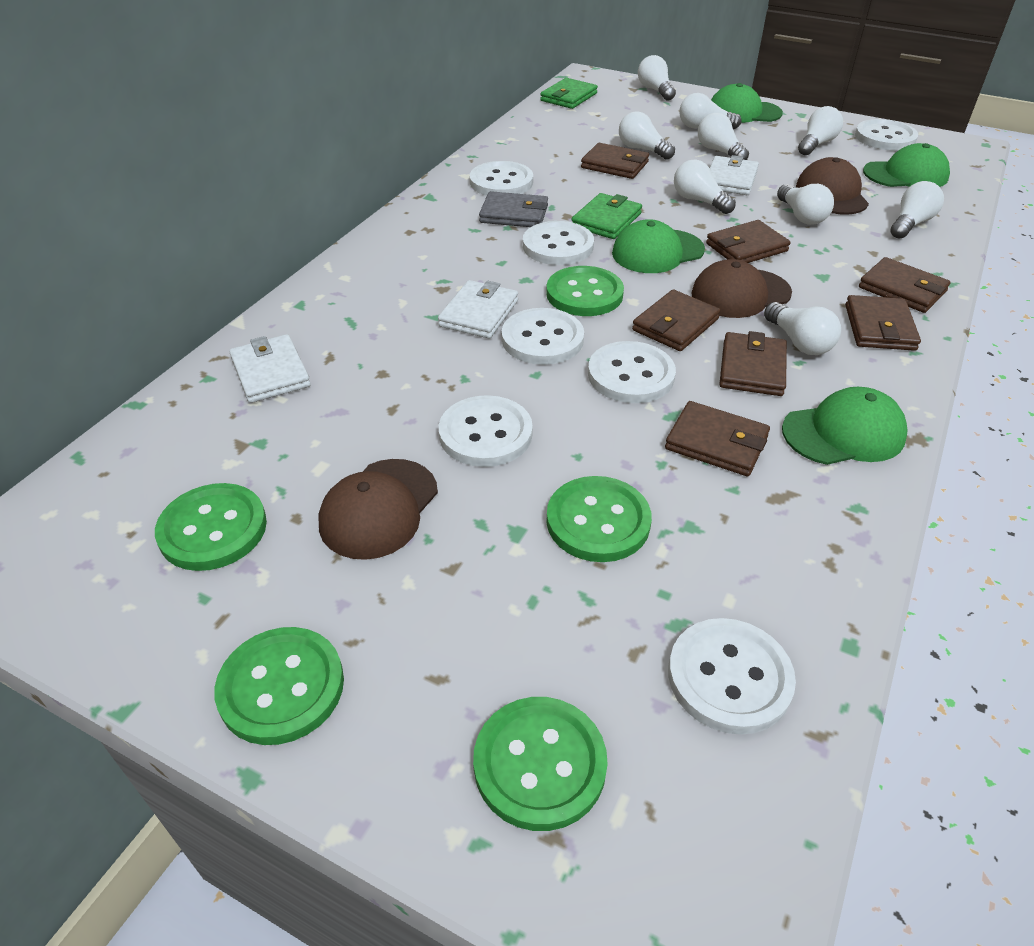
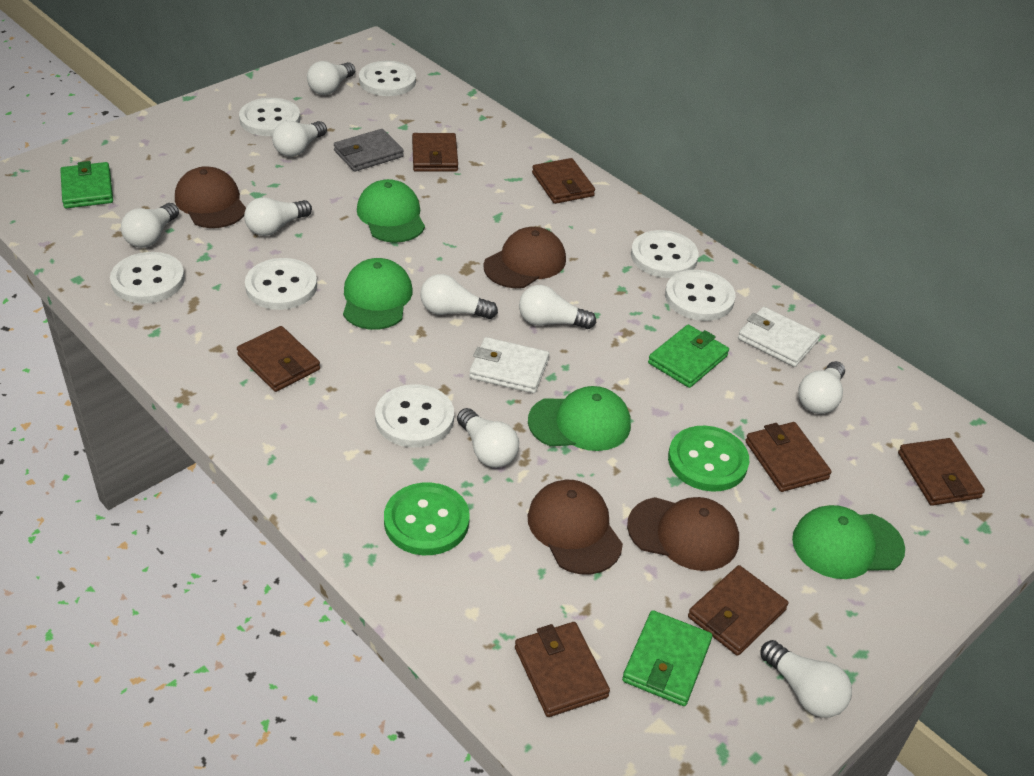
brown cap: [318,459,438,560] [691,259,792,318] [796,157,869,215] = 3 -> [175,166,246,228] [483,227,566,288] [528,480,623,575] [627,497,739,571] = 4
green button: [155,483,267,571] [214,627,344,745] [473,697,608,831] [546,266,624,316] [546,476,652,562] = 5 -> [384,482,470,555] [668,426,749,492] = 2
green wallet: [540,78,598,109] [571,193,642,239] = 2 -> [60,161,113,209] [622,610,713,706] [648,325,729,388] = 3
white wallet: [229,334,311,403] [438,280,518,339] [710,155,759,195] = 3 -> [469,337,549,393] [738,307,820,367] = 2

